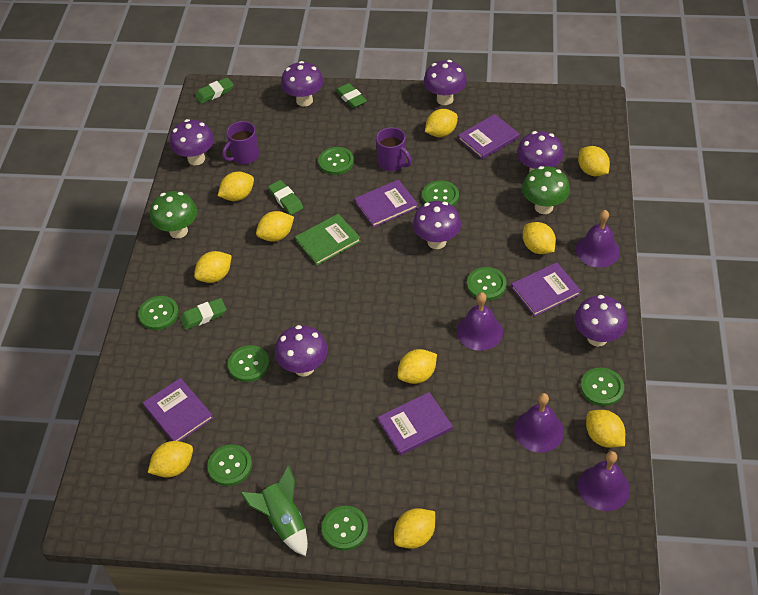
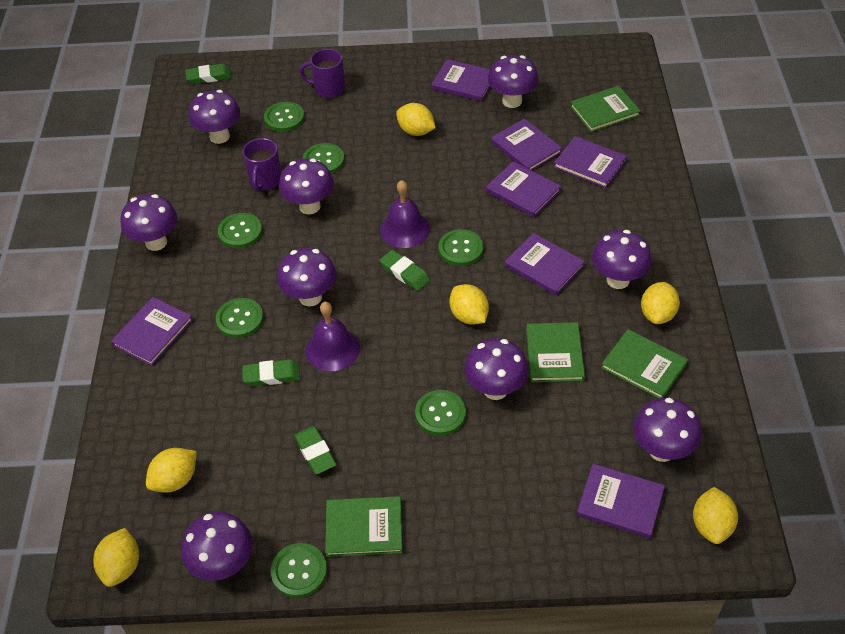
green book: [295,214,361,265] = 1 -> [325,496,403,557] [526,322,585,382] [570,86,641,132] [601,329,688,398] = 4
green button: [138,296,179,330] [207,444,252,486] [228,345,270,382] [318,147,354,175] [322,506,368,551] [422,180,459,206] [467,267,507,301] [581,368,624,406] = 8 -> [216,298,264,338] [218,213,262,248] [264,102,304,132] [271,543,327,598] [303,143,345,174] [415,390,466,436] [438,229,484,266] = 7
green mushroom: [150,191,197,239] [522,166,570,214] = 2 -> none = 0
green rocket: [241,466,308,556] = 1 -> none = 0
purple bell: [457,292,503,351] [514,393,564,453] [576,210,620,268] [578,451,630,511] = 4 -> [306,302,360,371] [380,180,430,248] = 2
purple book: [143,378,213,441] [354,179,418,227] [378,392,453,456] [458,114,520,160] [511,262,581,317] = 5 -> [111,297,193,366] [431,59,490,101] [486,161,561,217] [491,118,562,171] [505,233,585,295] [554,136,627,188] [577,464,665,539] = 7
purple mushroom: [170,119,214,165] [275,325,328,377] [281,61,324,107] [413,201,461,249] [424,60,467,105] [517,131,563,172] [574,295,628,347] = 7 -> [120,194,177,251] [181,512,253,581] [189,90,240,144] [277,248,336,306] [279,158,334,214] [464,338,528,400] [488,55,539,108] [592,230,652,289] [633,398,701,462] = 9
yellow lemon: [148,441,193,478] [194,251,232,283] [218,172,254,201] [256,211,294,242] [394,508,435,548] [397,349,437,384] [425,109,458,137] [523,222,556,254] [578,146,610,176] [586,410,625,448] = 10 -> [93,528,139,587] [146,448,197,493] [396,103,436,136] [450,284,489,325] [641,282,680,324] [693,487,738,544] = 6

